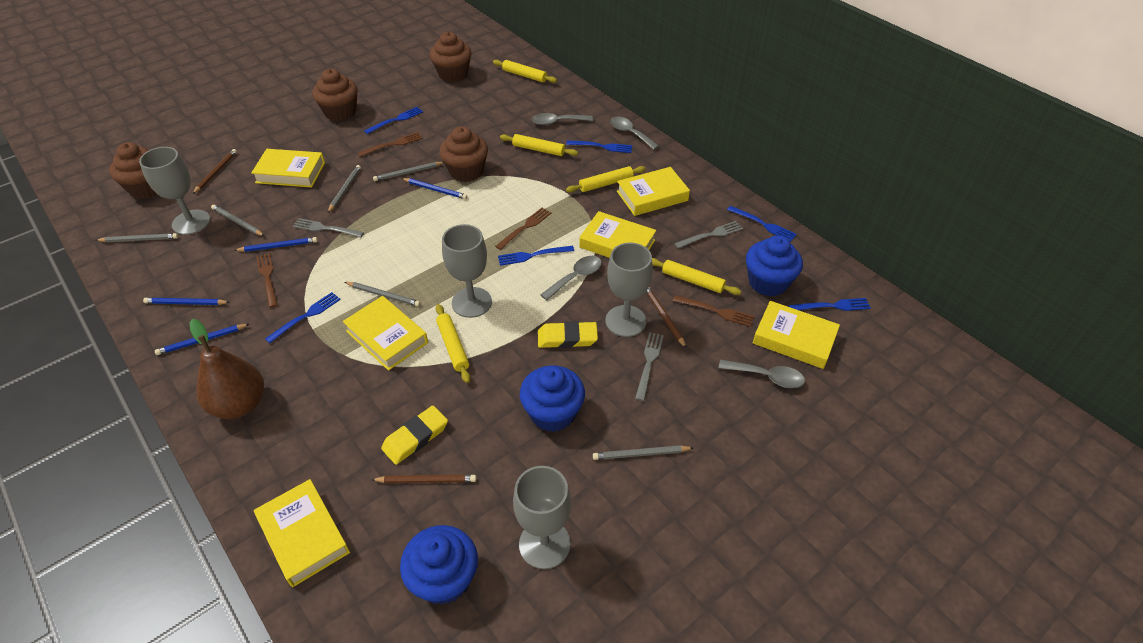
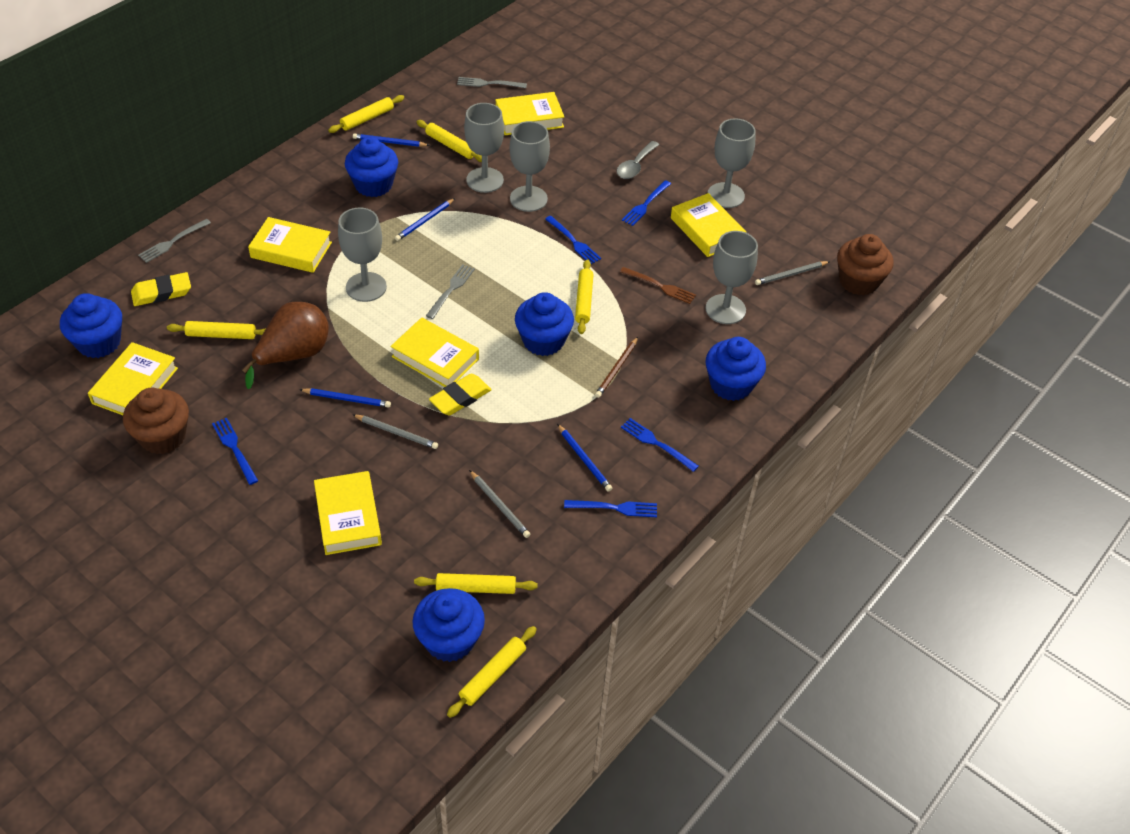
blue cupcake: [400,525,478,605] [520,365,585,432] [746,235,803,296] = 3 -> [60,293,122,358] [345,137,398,197] [413,588,485,662] [515,292,574,356] [705,337,766,401] = 5
blue fork: [265,292,341,343] [364,107,423,134] [498,246,574,266] [566,140,632,153] [727,206,797,242] [789,298,871,311] = 6 -> [212,418,258,485] [545,216,601,264] [564,500,657,517] [621,418,699,472] [622,180,671,226] = 5
brown cupcake: [109,142,157,199] [312,69,358,121] [430,32,472,82] [439,126,488,182] = 4 -> [123,388,189,454] [837,234,893,295] = 2
brown fork: [256,253,278,307] [357,132,422,157] [495,208,552,250] [673,295,754,327] = 4 -> [620,267,696,304] = 1
brown pencil: [193,149,237,194] [371,475,476,483] [646,287,686,348] = 3 -> [595,337,638,398] = 1
grey goblet: [139,147,210,235] [442,224,492,318] [513,466,571,569] [605,243,653,337] = 4 -> [338,207,387,302] [464,103,504,193] [510,121,550,212] [705,231,758,324] [708,118,756,208] = 5
grey pencil: [96,233,178,242] [211,205,264,236] [328,165,361,213] [345,282,421,307] [373,162,444,181] [593,445,693,460] = 6 -> [352,414,438,449] [469,470,530,538] [755,261,830,285] = 3
grey spoon: [532,113,593,125] [540,256,602,300] [610,116,659,150] [719,360,805,388] = 4 -> [617,141,659,179] = 1
yellow rolling pin: [435,304,470,383] [493,60,557,83] [500,134,578,156] [566,166,646,193] [652,258,741,295] = 5 -> [167,321,266,339] [328,95,404,133] [414,573,538,594] [416,120,482,162] [447,626,537,718] [575,259,593,334] = 6

